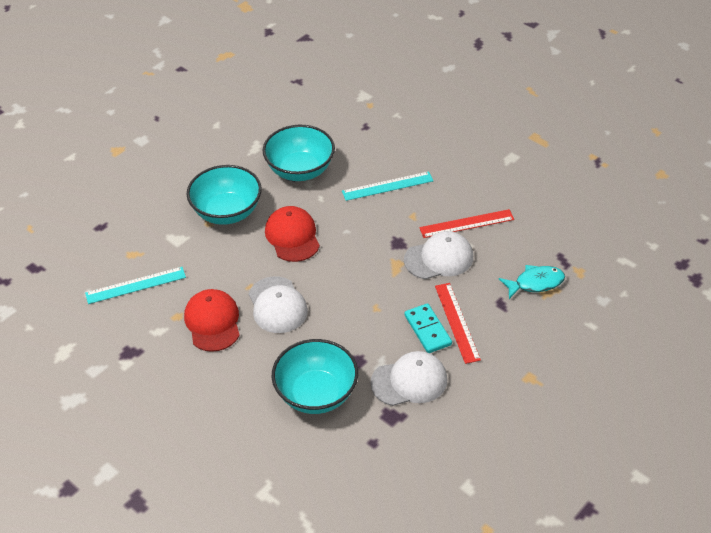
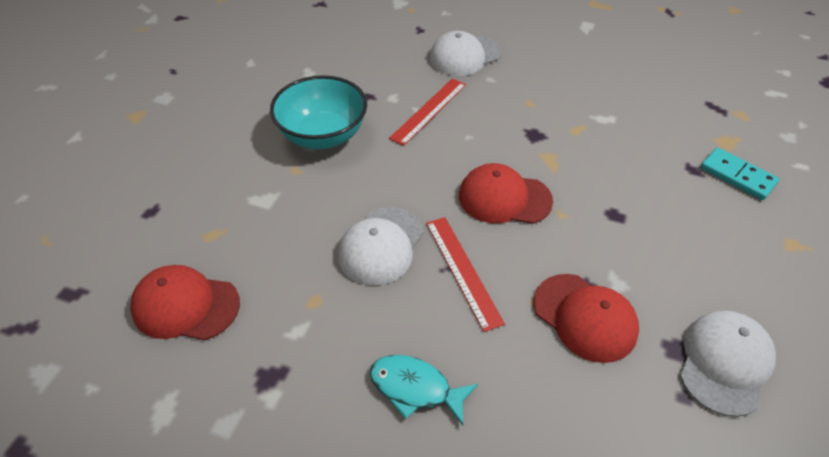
red cap: [184,289,240,352] [265,206,320,262] = 2 -> [130,265,240,340] [459,163,553,224] [534,274,639,363] = 3
turquoise bowl: [187,165,262,225] [263,125,335,181] [272,339,358,414] = 3 -> [270,75,367,149] = 1
turquoise ruler: [85,267,186,304] [342,171,434,201] = 2 -> none = 0

